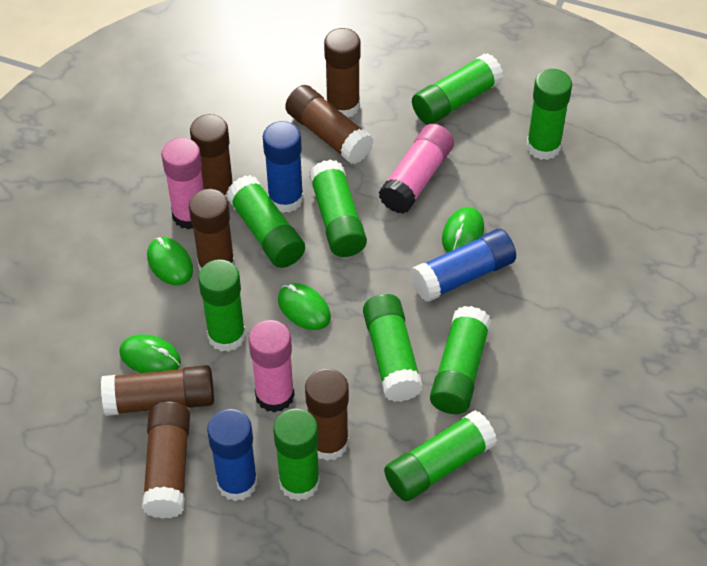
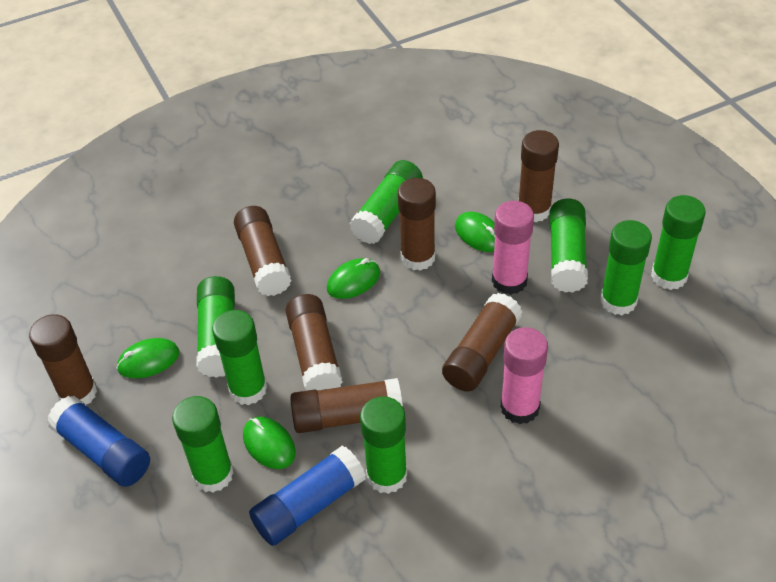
blue glue stick: [207,409,258,501] [263,121,303,213] [411,229,516,302] = 3 -> [47,396,150,487] [249,445,366,546] = 2
green glue stick: [198,259,246,352] [226,175,305,268] [273,409,320,501] [309,160,367,257] [363,294,423,402] [384,410,497,501] [412,53,503,125] [430,306,492,414] [527,69,572,160] = 9 -> [172,396,234,493] [196,276,235,378] [212,310,267,405] [350,160,423,244] [360,396,408,494] [549,199,588,293] [600,220,652,315] [651,195,706,290] = 8
pink glue stick: [161,138,204,229] [248,320,295,413] [379,124,454,214] = 3 -> [492,201,534,295] [500,327,548,424] = 2

